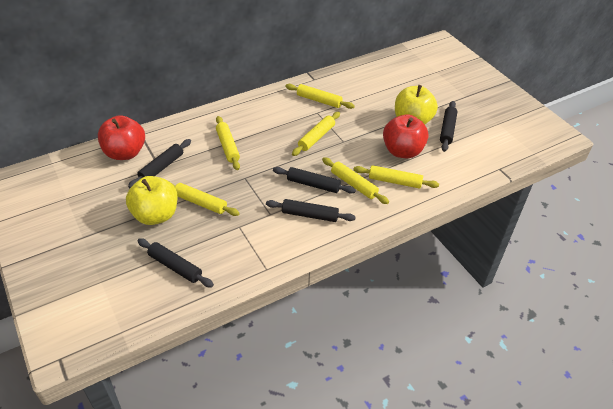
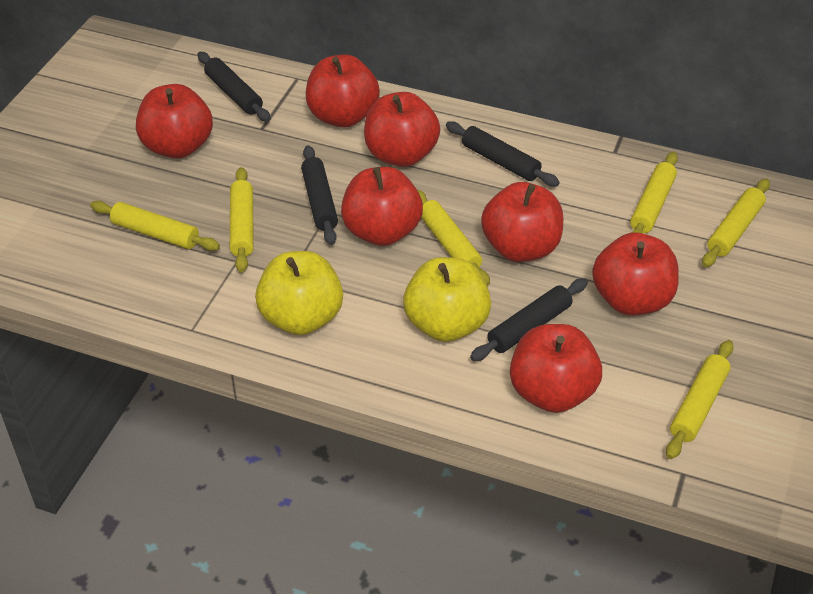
black rolling pin: [128,139,191,188] [137,238,214,287] [266,199,356,222] [273,167,356,194] [440,101,458,152] = 5 -> [198,52,271,122] [301,145,338,245] [446,121,560,186] [470,278,588,361] = 4
red apple: [98,115,145,160] [383,114,429,158] = 2 -> [136,84,213,159] [306,54,380,128] [341,167,423,246] [364,92,440,167] [481,182,563,262] [510,324,602,413] [592,232,679,316] = 7

